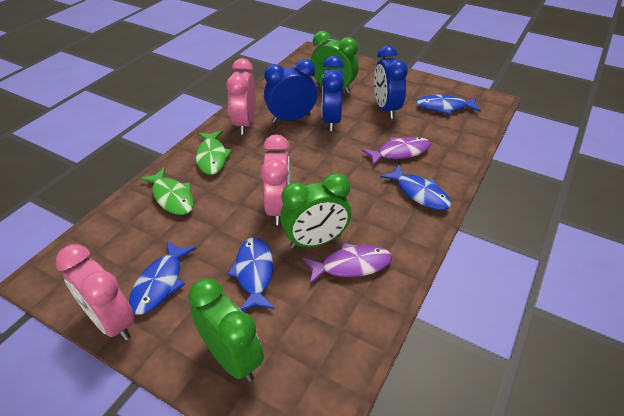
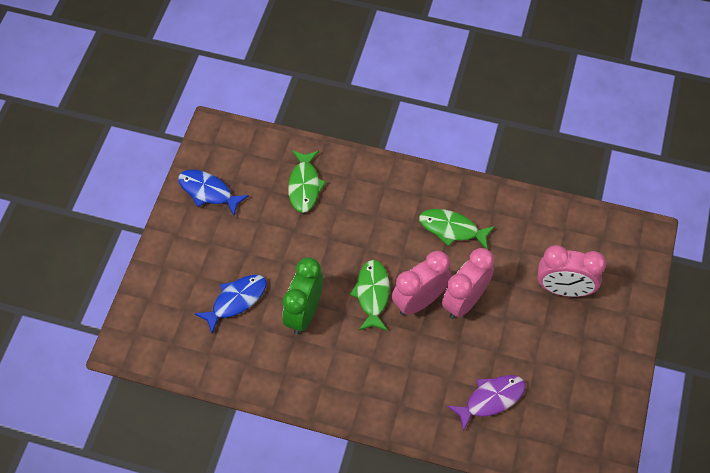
blue clock: [264,59,317,123] [322,56,344,131] [374,45,408,119] = 3 -> none = 0
blue fish: [129,241,196,314] [227,237,274,311] [380,165,451,210] [416,95,481,115] = 4 -> [178,170,249,216] [194,275,267,334] = 2
green clock: [188,278,264,382] [280,173,351,249] [310,31,359,94] = 3 -> [283,258,323,334] = 1
green fish: [140,167,194,215] [196,130,232,175] = 2 -> [288,150,326,213] [350,260,390,331] [419,209,495,249] = 3
purple fish: [303,243,392,284] [362,137,431,166] = 2 -> [447,375,526,431] = 1

